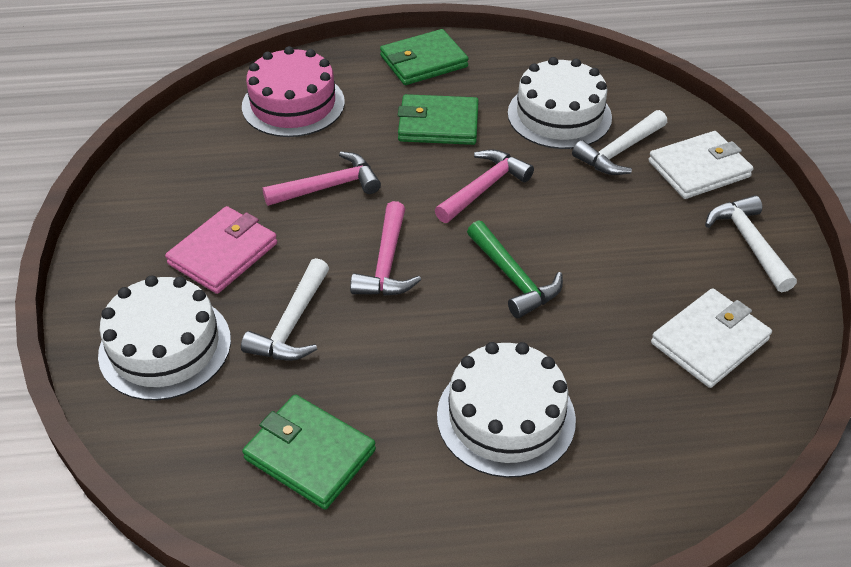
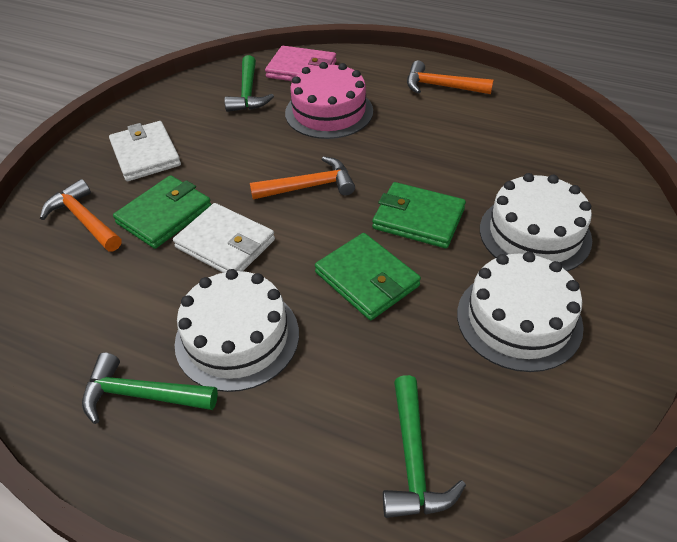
green hammer: [467,220,563,318] = 1 -> [82,353,218,424] [224,55,274,112] [383,375,466,518] = 3
orange hammer: none = 0 -> [40,179,122,251] [250,156,355,200] [407,61,494,94] = 3
pink hammer: [262,151,381,206] [350,201,421,296] [435,149,534,223] = 3 -> none = 0
white hammer: [241,258,329,361] [572,110,667,175] [705,195,797,292] = 3 -> none = 0

